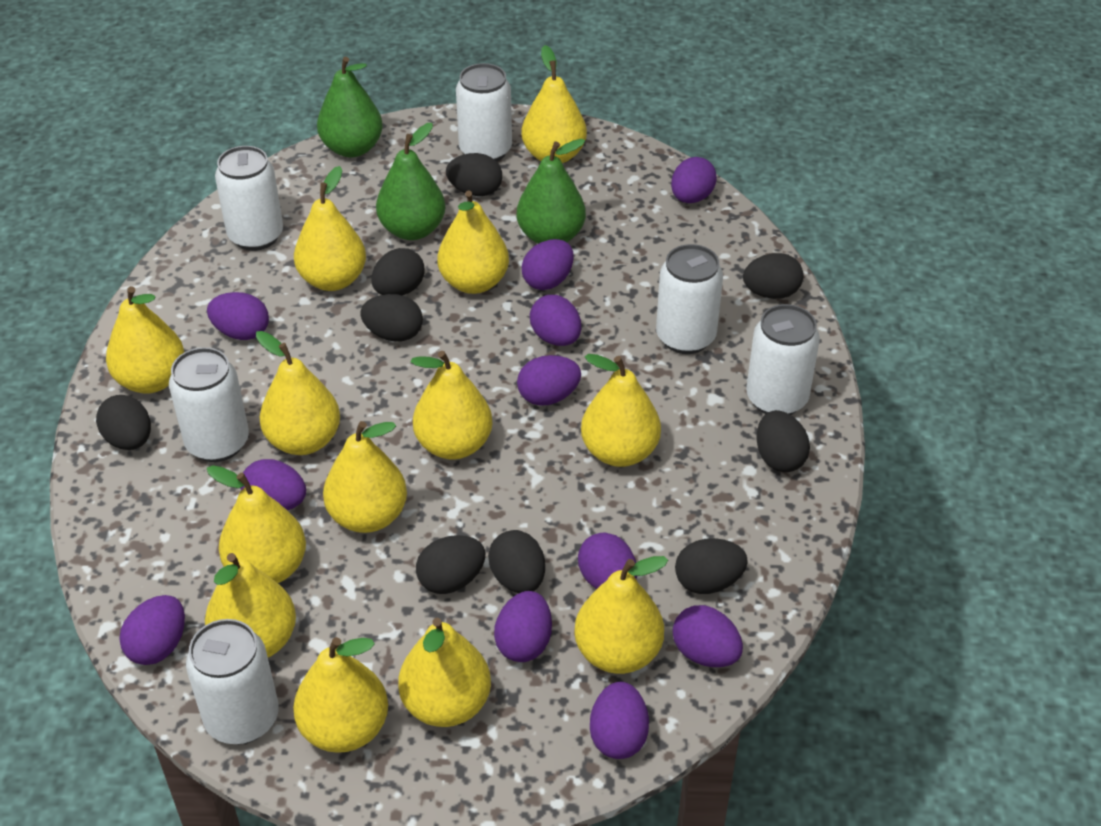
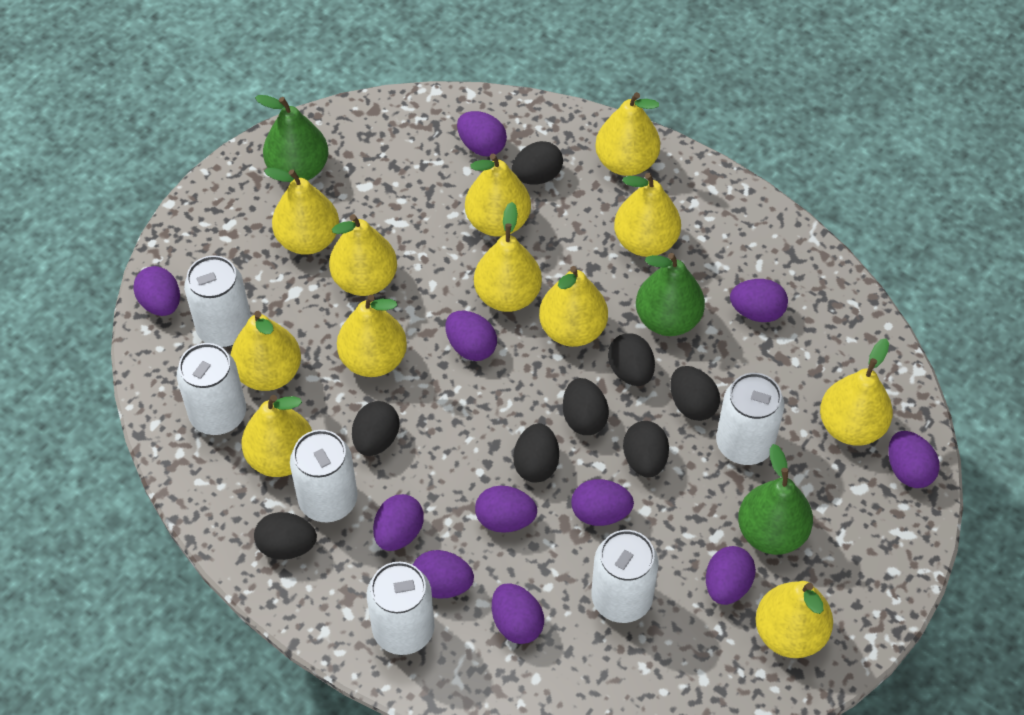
black egg: [96,395,151,450] [360,294,423,342] [371,248,425,295] [416,535,486,594] [446,153,502,196] [488,530,545,593] [675,538,748,594] [743,253,804,299] [756,410,810,472] = 9 -> [254,512,317,560] [352,401,400,456] [512,141,563,185] [513,423,559,483] [563,378,609,435] [608,333,655,386] [623,421,669,477] [670,366,720,421] = 8
yellow pear: [106,286,184,394] [205,553,296,658] [207,465,306,583] [256,331,340,455] [293,637,388,753] [294,166,366,291] [323,421,407,533] [398,617,491,727] [411,351,493,460] [437,191,509,294] [521,45,587,163] [574,556,668,674] [581,354,661,467] = 13 -> [231,311,301,391] [241,395,312,477] [264,168,339,255] [329,214,397,296] [337,295,407,377] [465,153,531,237] [474,202,542,312] [539,266,608,347] [595,92,660,176] [614,173,681,257] [755,581,833,658] [820,338,893,446] = 12

